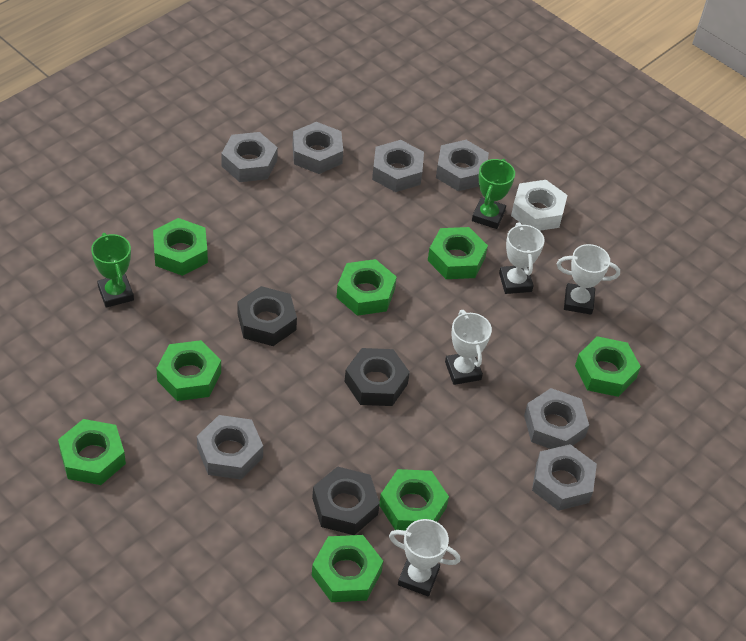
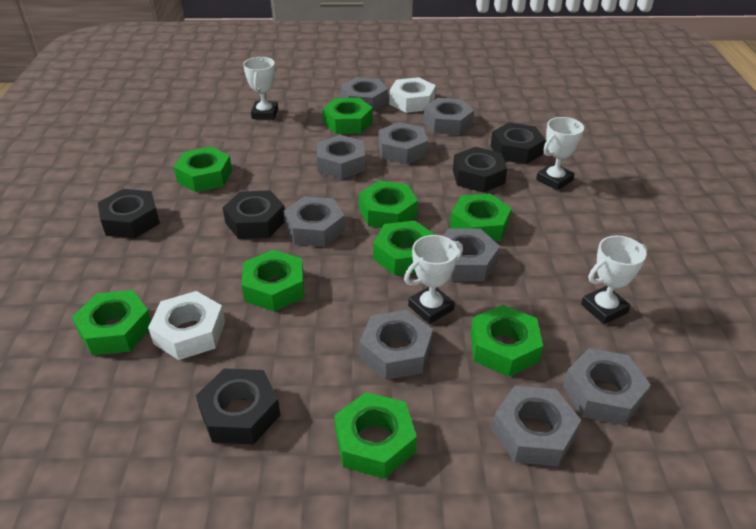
black nut: [238,286,297,346] [312,466,380,535] [345,348,410,406] = 3 -> [98,189,160,238] [196,368,280,444] [222,190,285,239] [453,147,507,193] [491,122,546,164] = 5
green nut: [58,419,126,485] [153,218,208,276] [156,340,221,401] [312,535,383,602] [336,259,397,316] [379,469,449,531] [428,227,488,279] [575,336,641,397] = 8 -> [72,290,151,355] [174,147,232,192] [242,250,304,312] [323,98,373,134] [334,392,417,479] [359,181,418,228] [373,221,435,275] [450,193,512,242] [471,305,543,377] = 9
green trophy: [91,233,134,308] [472,159,515,229] = 2 -> none = 0
grey nut: [197,415,263,480] [221,132,278,182] [293,122,343,174] [372,140,424,192] [436,140,489,191] [524,388,589,449] [532,444,597,511] = 7 -> [283,196,345,247] [317,135,365,179] [341,77,388,112] [360,310,433,380] [378,122,428,164] [423,98,474,135] [443,228,500,281] [492,386,581,466] [563,348,651,425] = 9
white nut: [511,180,567,231] = 1 -> [148,291,225,360] [389,77,436,113] = 2

